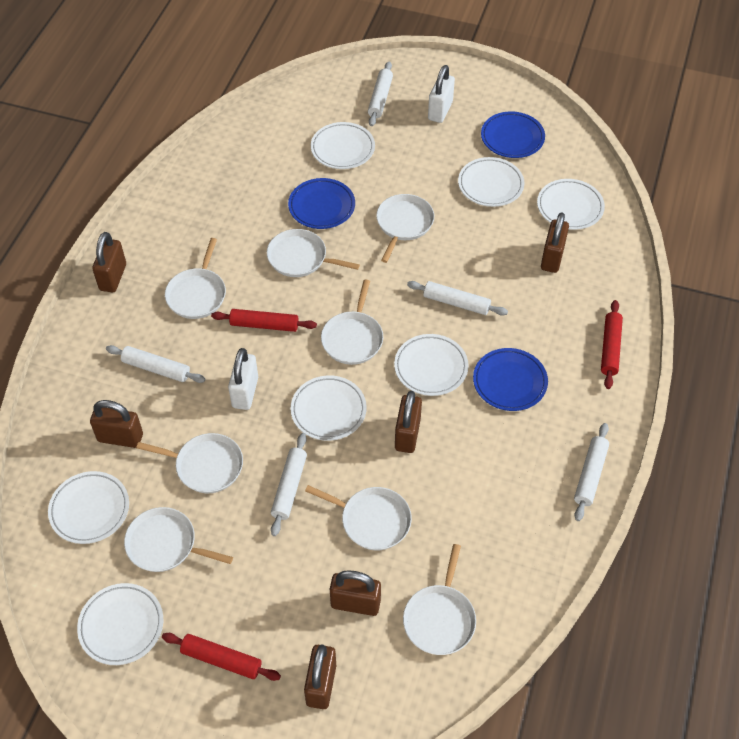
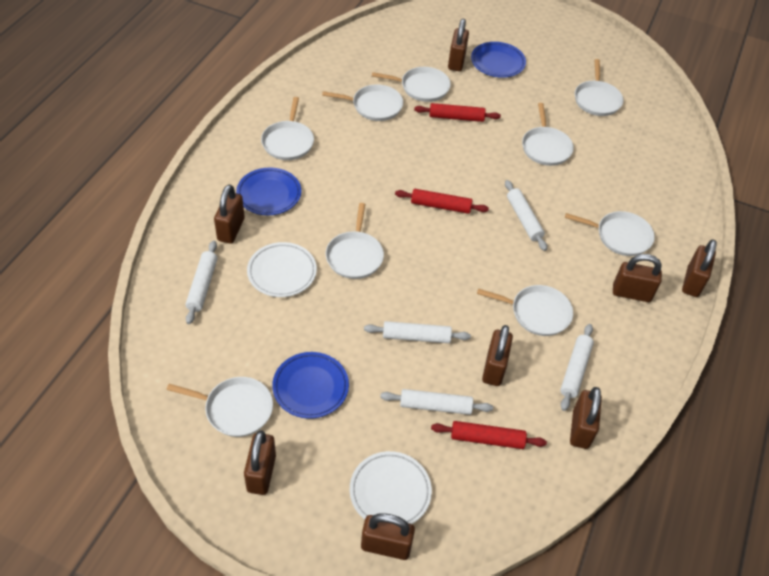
brown padlock: [90,400,143,448] [92,232,126,292] [304,644,336,709] [330,570,381,616] [395,391,422,453] [541,212,569,273] = 6 -> [214,185,245,244] [244,430,276,495] [361,513,415,560] [448,19,469,71] [482,325,513,386] [570,387,602,449] [613,254,662,302] [682,239,717,297] = 8
white padlock: [228,348,258,410] [428,65,455,123] = 2 -> none = 0
white pan: [124,507,233,572] [136,433,243,493] [165,238,226,319] [267,229,360,277] [305,485,412,550] [321,280,383,365] [376,194,434,263] [403,544,476,655] = 8 -> [166,377,273,437] [261,97,314,160] [322,84,403,121] [325,203,384,279] [372,67,451,102] [477,285,573,336] [522,103,574,166] [565,211,655,256] [575,59,623,116] = 9
white plate: [48,471,129,544] [77,583,163,665] [291,376,367,441] [311,122,375,169] [394,334,468,396] [458,157,524,207] [537,179,605,230] = 7 -> [247,242,317,297] [350,451,432,524] = 2

